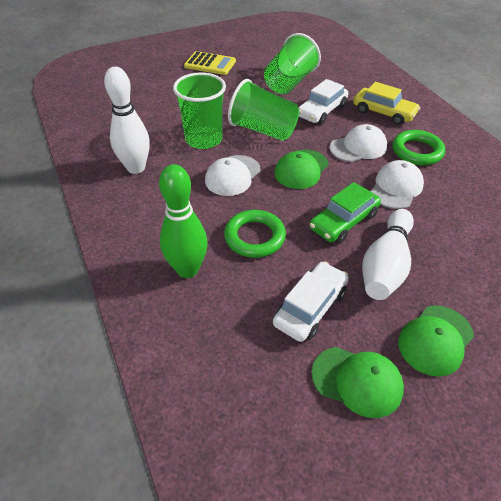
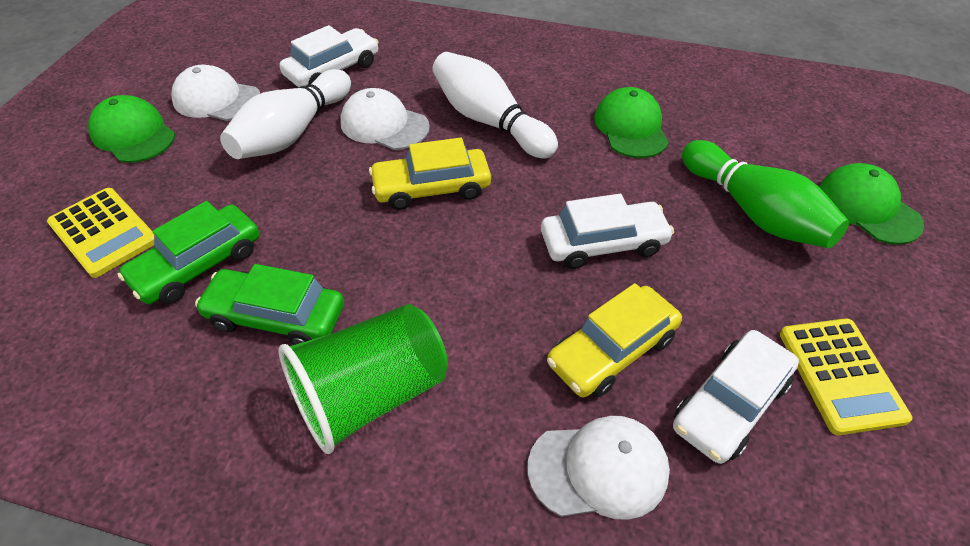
green car: [310,182,381,243] = 1 -> [118,201,260,304] [195,264,344,345] = 2
green cup: [173,72,226,149] [228,79,299,141] [264,33,321,94] = 3 -> [278,304,448,454] = 1
green ring: [224,210,286,258] [393,130,445,165] = 2 -> none = 0
white car: [273,261,349,342] [298,79,348,124] = 2 -> [279,25,379,87] [541,194,674,269] [673,330,799,464] = 3
yellow calculator: [184,51,236,75] = 1 -> [47,188,154,278] [780,318,912,435] = 2
yellow car: [353,82,420,125] = 1 -> [369,138,491,210] [547,283,682,397] = 2

